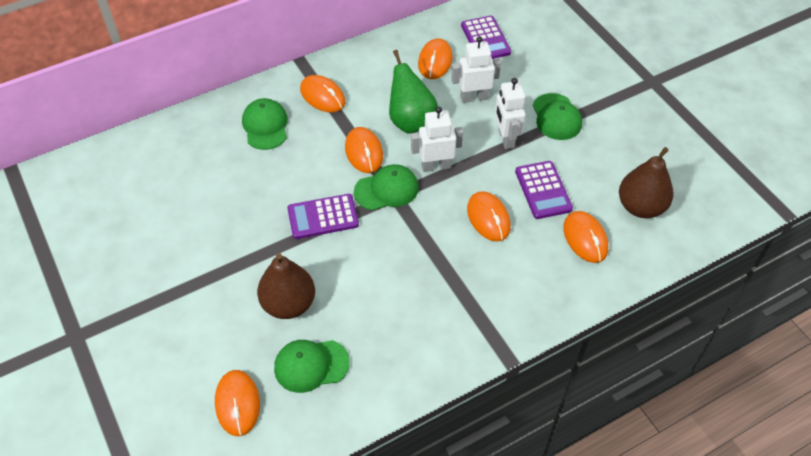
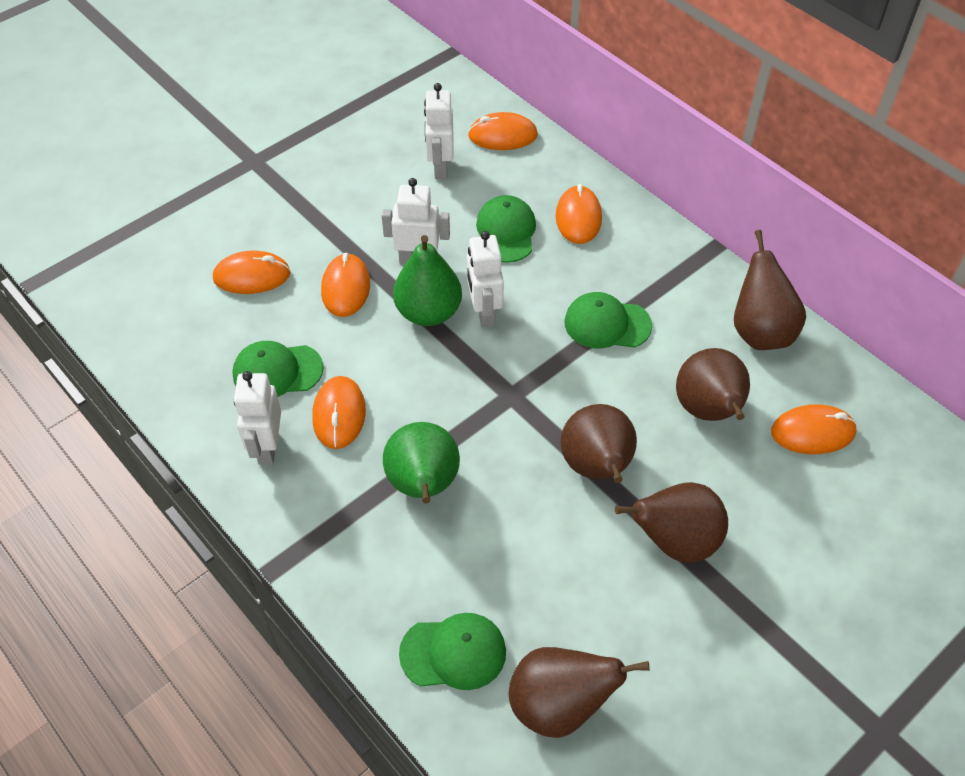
brown pear: [257,253,315,319] [619,147,674,218] = 2 -> [509,647,650,738] [560,404,637,483] [615,482,728,563] [676,348,750,421] [734,230,806,350] = 5
green pear: [389,50,438,134] = 1 -> [383,422,460,503] [393,235,462,326] = 2
purple calculator: [287,194,359,239] [461,16,511,59] [515,161,573,219] = 3 -> none = 0
white robot: [411,106,463,172] [451,36,501,103] [495,78,526,149] = 3 -> [234,371,281,465] [382,178,450,265] [424,83,454,179] [467,231,504,327] = 4

